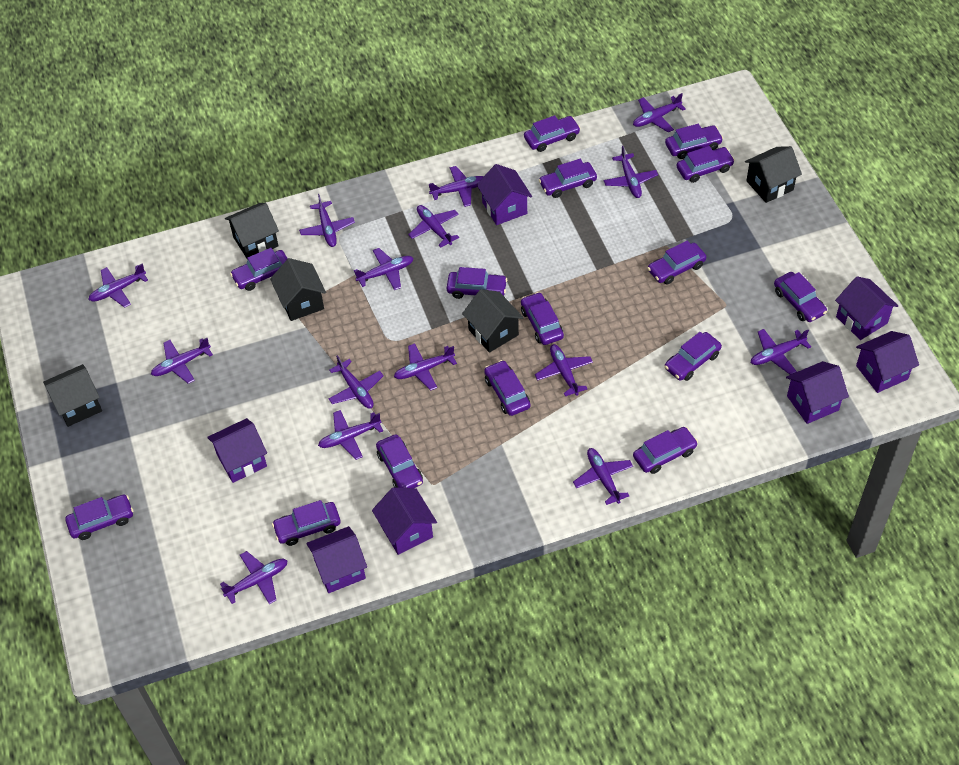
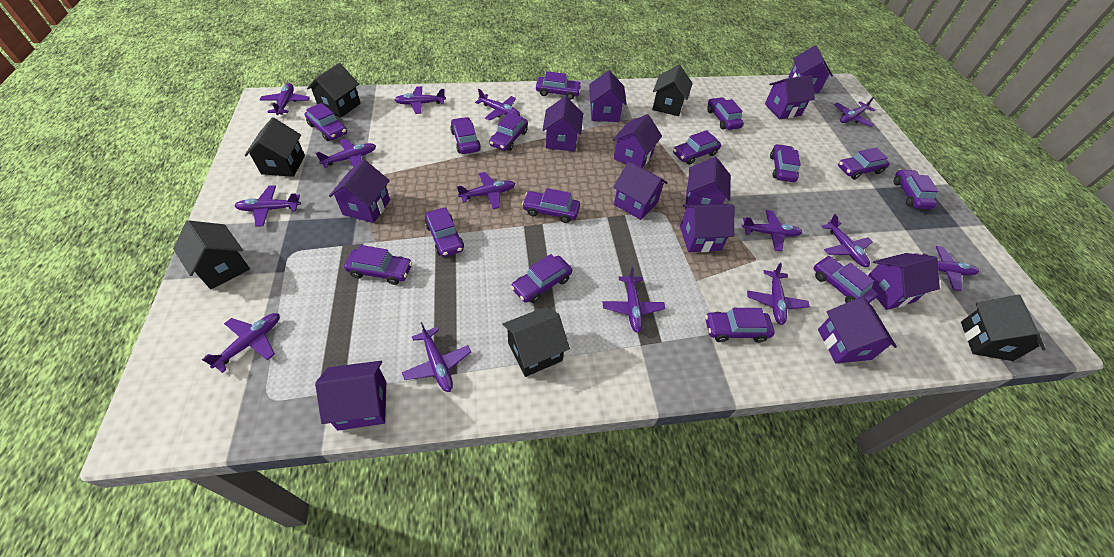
black house: [43,364,102,427] [225,203,279,260] [270,258,326,321] [462,289,524,353] [745,146,802,203] = 5 -> [173,220,250,289] [244,117,305,177] [307,63,361,118] [502,307,570,377] [652,65,693,116] [961,295,1045,361] = 6
purple house: [207,418,267,483] [306,526,367,593] [372,487,437,555] [477,164,532,225] [786,361,849,424] [835,276,898,340] [856,331,919,393] = 7 -> [315,361,386,430] [329,160,390,223] [543,97,583,151] [589,70,627,122] [613,114,662,168] [613,161,668,220] [680,204,734,252] [685,157,731,210] [765,75,815,119] [788,46,833,93] [818,297,897,363] [868,253,940,310] = 12
purple plane: [88,263,148,308] [151,338,213,384] [220,551,288,604] [299,194,355,247] [318,410,383,460] [329,355,384,409] [354,248,414,290] [394,344,457,391] [408,205,459,248] [429,166,484,207] [535,344,593,396] [573,448,633,505] [604,146,658,198] [633,93,686,132] [751,329,811,375] = 15 -> [202,313,280,373] [235,185,301,227] [260,83,310,115] [316,139,376,168] [395,86,446,114] [402,322,471,392] [457,172,515,209] [475,89,520,120] [603,267,665,333] [742,210,802,251] [747,263,810,325] [822,214,873,267] [834,97,875,127] [915,246,979,291] = 14

